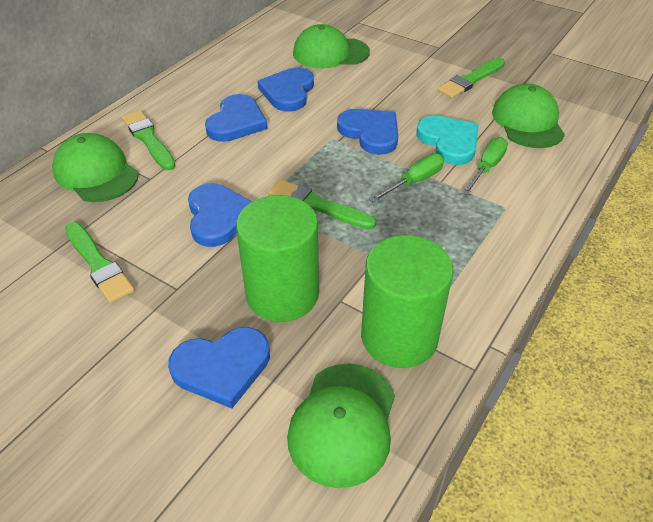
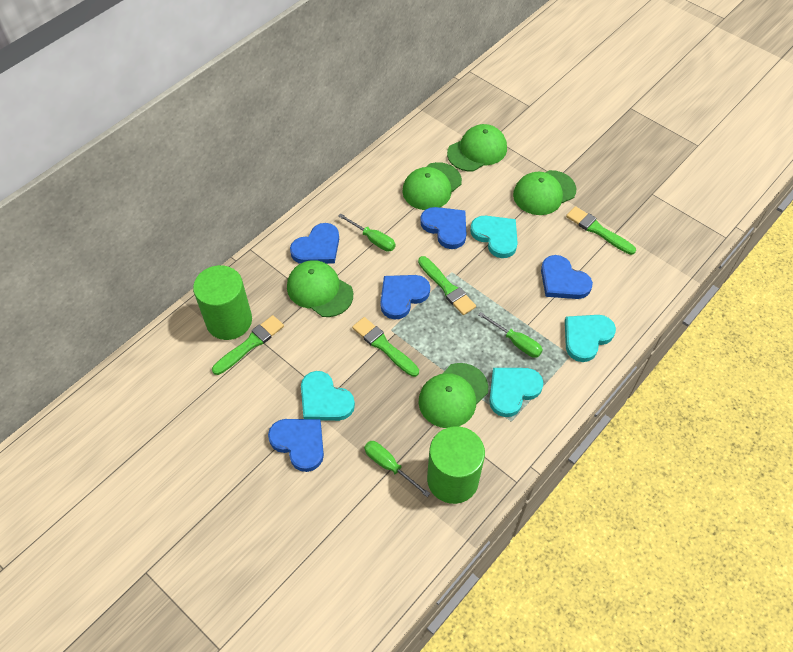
green cap: [52,133,139,202] [287,363,395,488] [293,24,370,69] [492,84,565,148] = 4 -> [287,260,353,317] [402,162,462,210] [419,363,488,428] [447,124,507,171] [513,170,576,215] = 5
green screwdriver: [369,153,444,203] [462,137,508,195] = 2 -> [338,214,395,252] [364,441,430,497] [478,312,543,358] = 3
turquoise heart: [416,115,479,165] = 1 -> [301,371,355,421] [470,216,518,258] [489,368,543,417] [565,315,616,362] = 4

